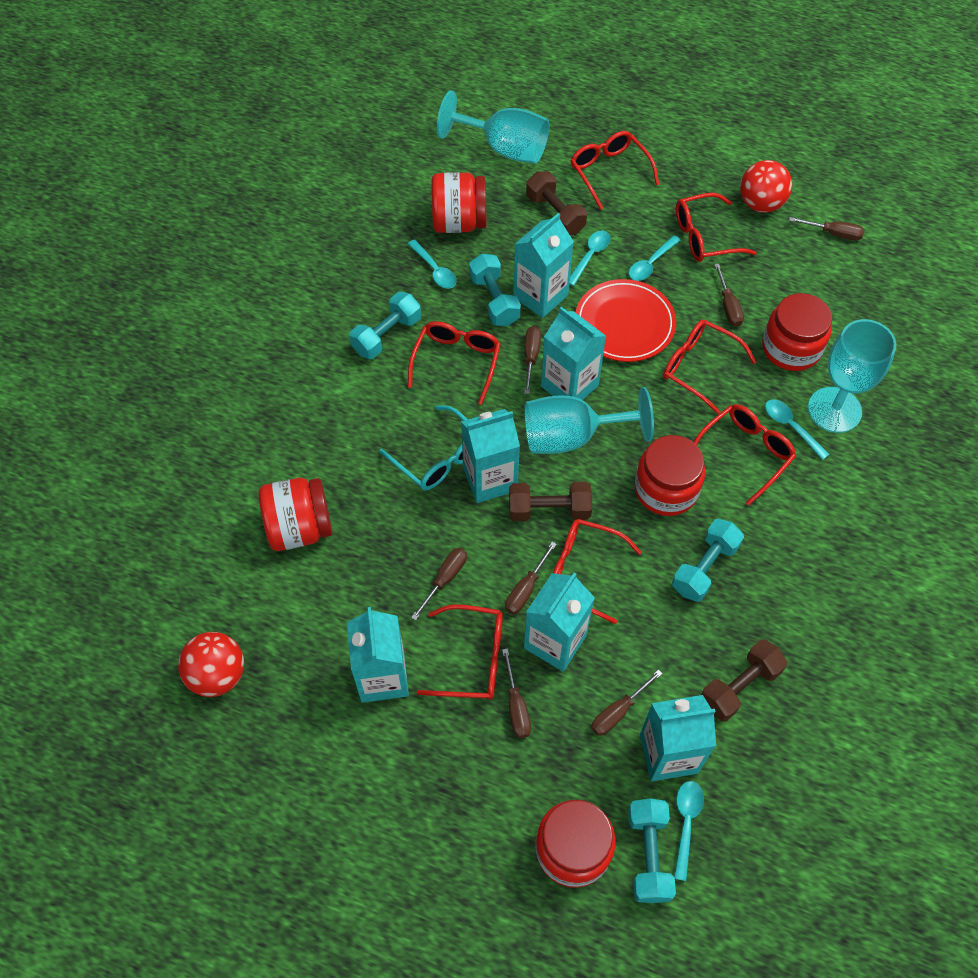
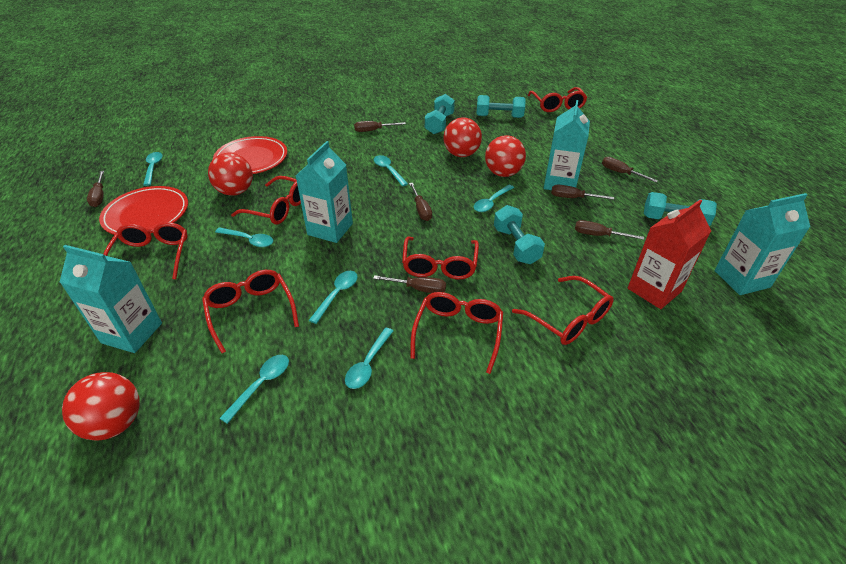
brown dumbbell: [509,482,592,521] [526,172,587,235] [701,639,787,721] = 3 -> none = 0
red ball: [178,632,244,697] [740,160,792,213] = 2 -> [62,372,140,441] [208,153,253,196] [443,118,482,157] [485,135,526,177] = 4
red carton: none = 0 -> [628,200,711,309] = 1
red jar: [259,478,332,551] [431,172,486,233] [535,800,616,888] [635,435,705,516] [762,293,832,371] = 5 -> none = 0
red plate: [575,279,676,362] = 1 -> [99,186,188,235] [213,136,287,174] = 2
turquoise carton: [347,607,409,703] [461,409,520,503] [513,213,574,318] [524,572,595,672] [541,307,606,400] [640,695,716,781] = 6 -> [59,245,162,353] [296,141,353,243] [544,100,590,190] [714,193,810,295] = 4
turquoise glasses: [379,405,468,491] = 1 -> none = 0
turquoise goblet: [437,90,550,164] [525,387,654,454] [808,319,896,433] = 3 -> none = 0
turquoise spoon: [408,239,457,289] [569,230,611,286] [629,235,680,281] [674,781,704,881] [765,399,830,460] = 5 -> [143,152,163,186] [215,227,273,247] [219,355,289,424] [309,271,357,324] [345,327,393,389] [374,155,408,186] [474,185,514,212] = 7

